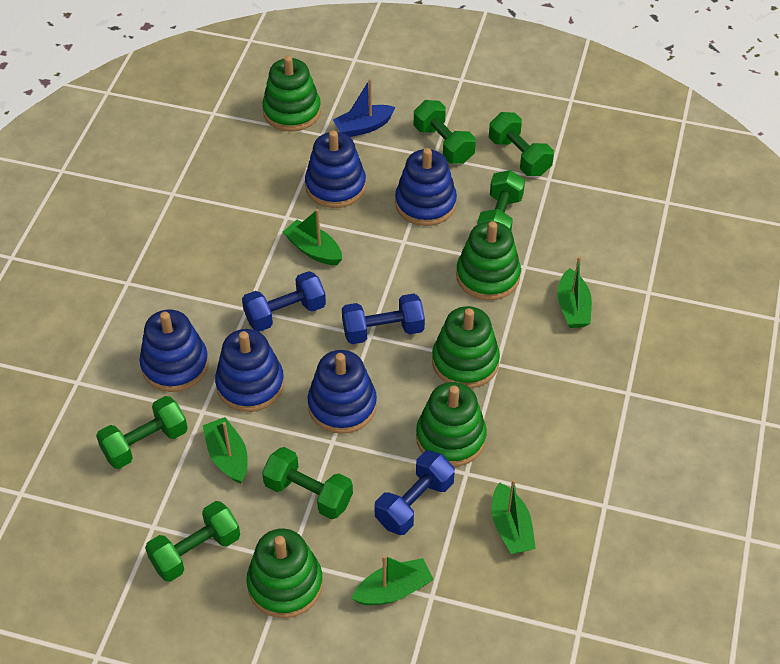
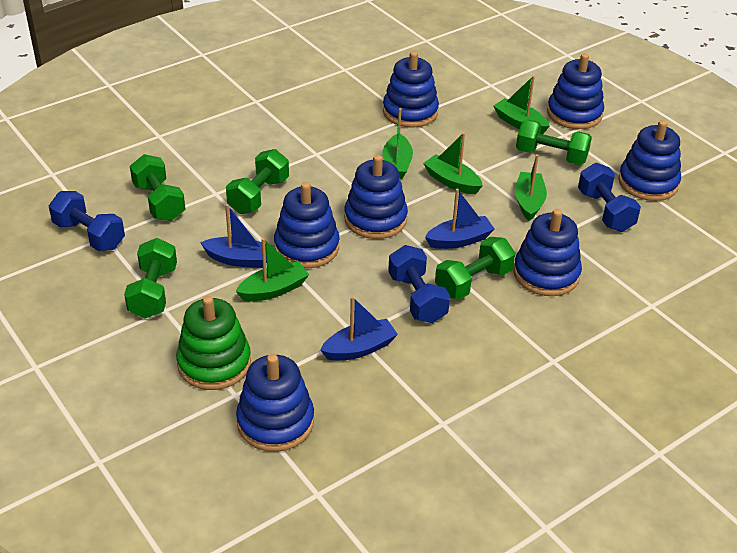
blue boat: [333,79,396,137] = 1 -> [200,204,273,268] [320,296,398,361] [425,189,495,249] = 3
blue stacking toy: [140,310,209,392] [215,329,284,412] [305,130,366,208] [307,350,377,434] [395,148,457,226] = 5 -> [236,354,314,452] [274,182,339,268] [344,155,408,239] [383,51,439,128] [513,209,582,296] [547,53,604,129] [618,120,681,201] = 7
green dumbbell: [96,396,188,469] [145,501,240,582] [262,447,353,519] [414,100,476,164] [477,170,525,231] [489,112,554,176] = 6 -> [124,238,177,319] [130,154,185,221] [226,149,289,214] [435,237,515,300] [516,120,592,165] = 5
green stacking toy: [246,529,323,618] [262,56,321,132] [416,382,487,467] [432,306,500,388] [456,221,521,300] = 5 -> [176,296,251,390] = 1

